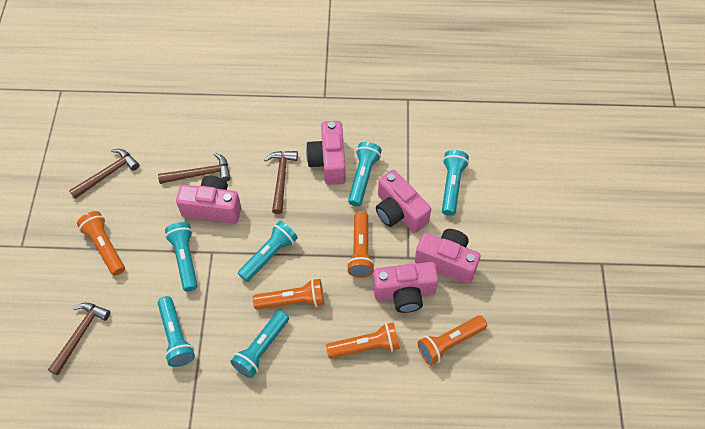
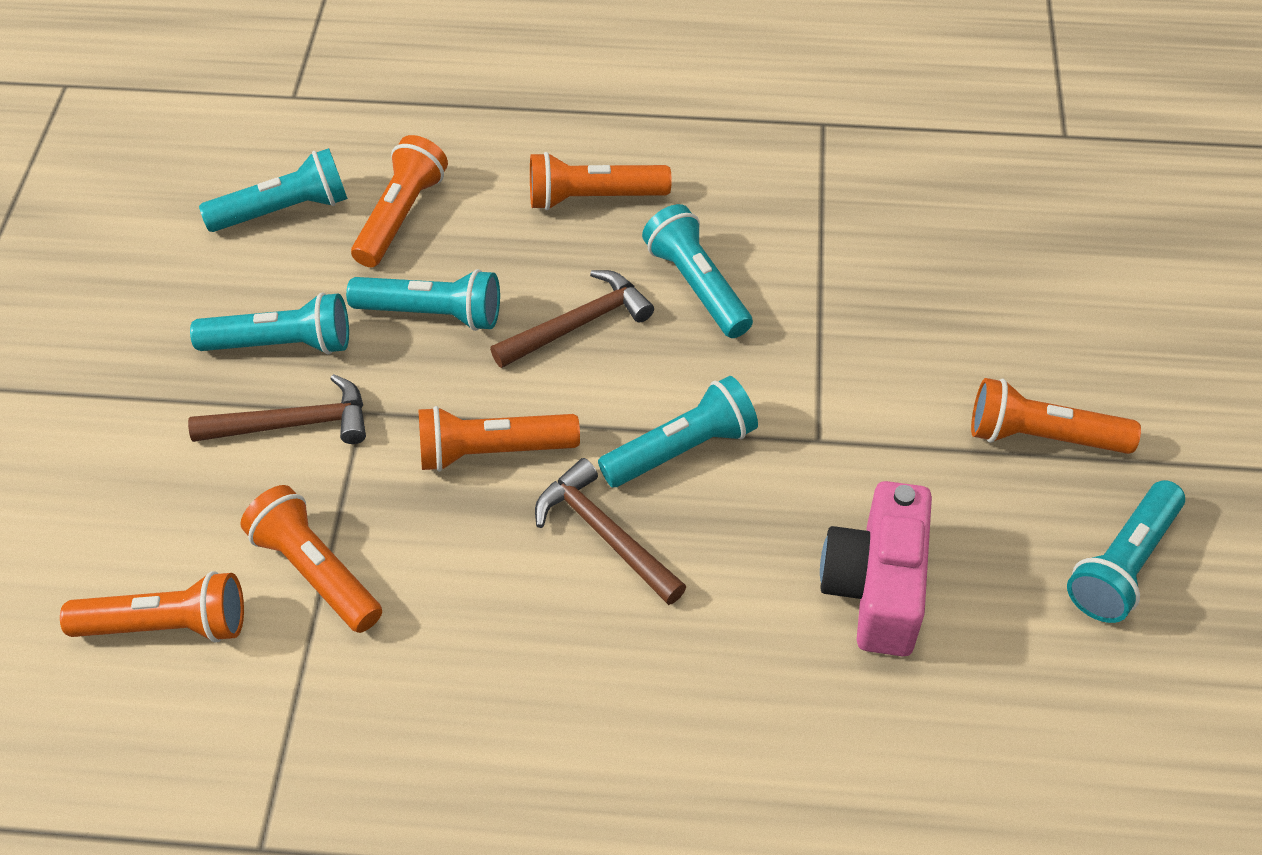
brown hammer: [48,303,110,376] [69,149,139,199] [158,153,231,184] [264,151,298,214] = 4 -> [188,374,366,444] [490,270,654,368] [535,458,686,605] = 3
orange flashlight: [77,211,125,276] [253,279,324,309] [326,322,400,359] [347,211,375,278] [418,315,487,365] = 5 -> [60,571,244,643] [240,485,382,633] [351,135,448,267] [418,406,580,472] [530,152,672,210] [971,378,1141,454] = 6
pink camera: [176,176,241,224] [306,121,346,185] [373,262,438,313] [376,170,431,233] [415,229,481,284] = 5 -> [820,481,932,656] = 1

